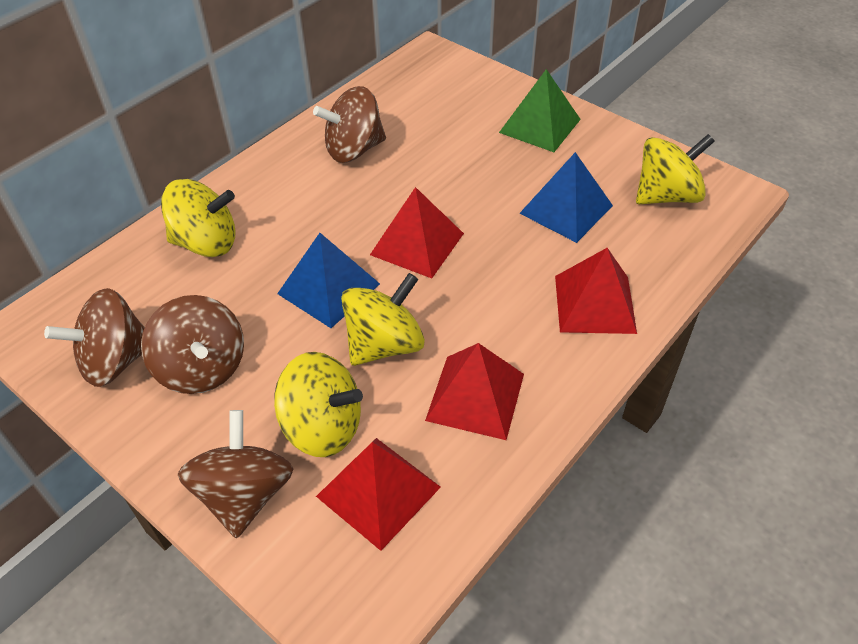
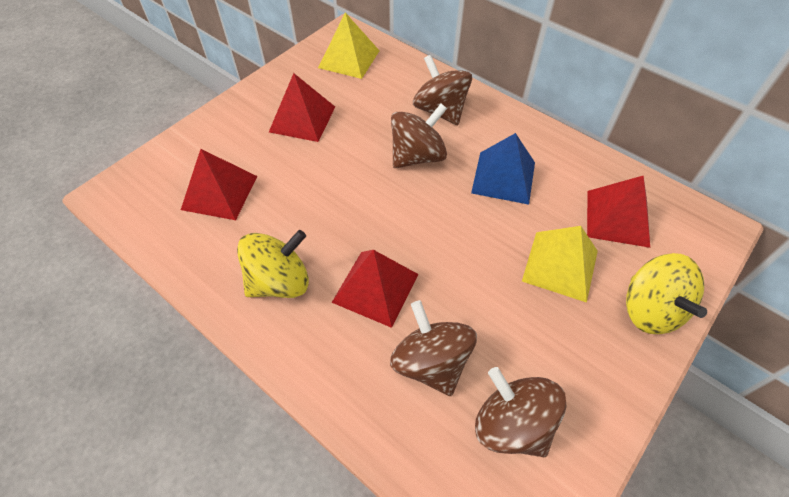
blue pyramid: [277,233,380,328] [519,152,613,243] = 2 -> [471,133,535,205] = 1
green pyramid: [499,69,581,152] = 1 -> none = 0
yellow pyramid: none = 0 -> [318,12,380,79] [522,226,598,303] = 2
yellow spinning top: [161,179,236,257] [274,352,363,457] [341,273,425,366] [636,134,715,204] = 4 -> [237,230,309,298] [626,253,707,334] = 2

